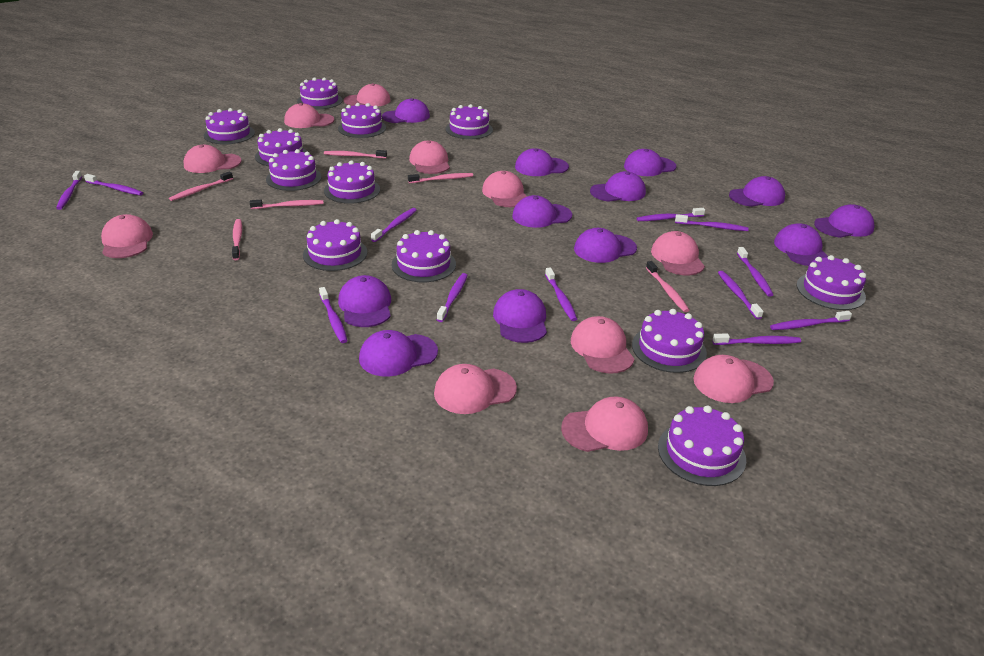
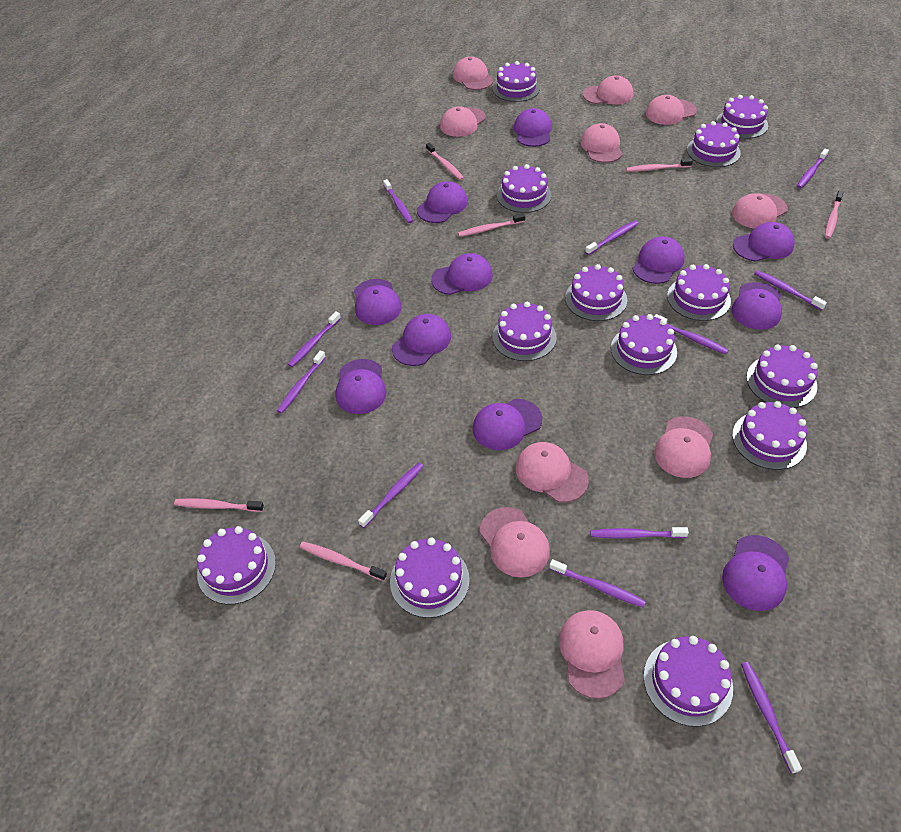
pink cap: [101,214,153,258] [183,145,242,173] [284,103,334,128] [344,83,390,106] [409,140,450,174] [434,364,517,414] [482,171,527,207] [561,397,648,452] [571,316,634,374] [651,231,705,275] [693,355,774,403] = 11 -> [440,106,486,137] [453,56,494,90] [480,507,550,577] [516,442,589,503] [559,610,625,699] [581,123,623,163] [583,75,633,105] [646,95,697,125] [654,416,713,478] [732,193,788,229] = 10
purple cake: [204,108,255,144] [255,128,307,166] [266,149,322,191] [297,77,343,109] [303,219,367,271] [324,160,380,204] [338,103,386,138] [391,230,456,282] [446,104,493,139] [632,309,707,373] [658,405,746,486] [796,255,866,310] = 12 -> [197,526,276,605] [390,538,470,618] [492,302,557,361] [493,61,540,102] [497,164,551,213] [565,264,627,321] [611,314,677,375] [643,636,733,727] [667,264,731,321] [687,121,741,167] [716,95,768,139] [732,401,807,470] [746,345,818,408] = 13
purple cap: [338,275,391,327] [359,330,438,377] [382,98,430,123] [493,289,547,343] [512,195,572,228] [515,148,569,176] [574,228,637,263] [590,171,646,202] [624,149,677,176] [729,176,785,207] [774,223,828,266] [814,204,875,238] = 12 -> [336,359,387,414] [354,279,402,325] [392,314,451,366] [417,181,468,223] [431,253,493,295] [472,399,542,450] [514,108,552,147] [632,236,685,284] [722,535,789,611] [732,282,782,330] [733,222,795,262] = 11
purple toothbrush: [56,171,82,210] [84,174,143,196] [319,287,348,343] [371,208,417,242] [437,273,468,322] [545,267,577,321] [637,208,705,221] [675,214,749,231] [712,334,801,345] [718,271,764,319] [737,247,773,297] [770,311,852,330] = 12 -> [277,350,326,414] [288,311,341,367] [358,463,424,528] [383,179,413,223] [549,559,646,608] [585,220,639,255] [590,527,689,539] [654,314,728,354] [741,662,802,774] [754,270,827,311] [797,149,829,188] = 11

